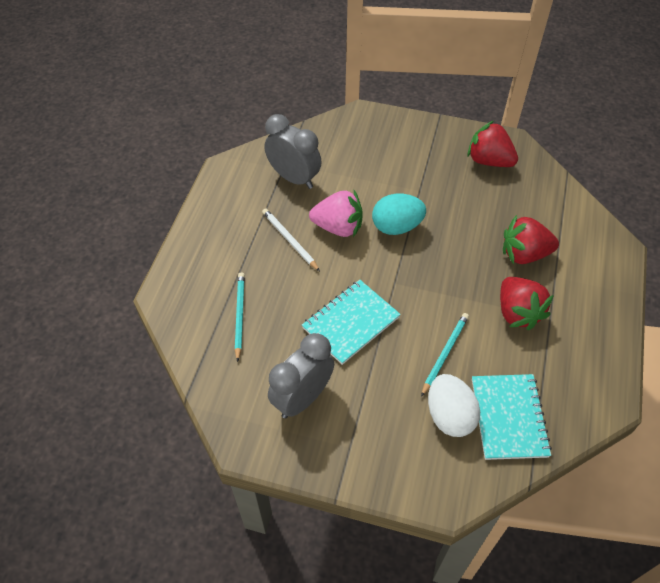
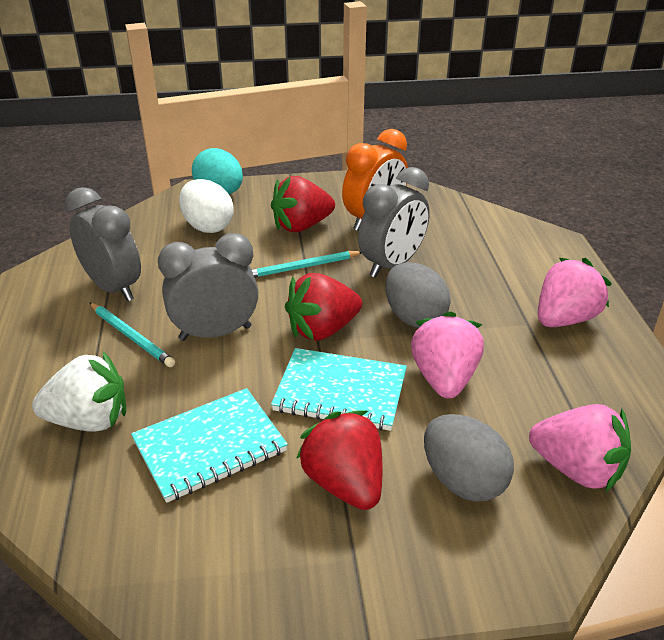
grey clock: [264,114,322,189] [268,333,334,419] = 2 -> [65,187,141,301] [158,233,258,341] [358,167,430,278] = 3
grey egg: none = 0 -> [385,262,451,328] [424,414,514,502] = 2
orange clock: none = 0 -> [342,129,408,231] = 1
pink strawberry: [309,190,363,237] = 1 -> [411,311,484,399] [529,404,631,493] [538,258,612,327] = 3
white pencil: [262,208,320,271] = 1 -> none = 0
white strawberry: none = 0 -> [32,351,126,432] = 1

